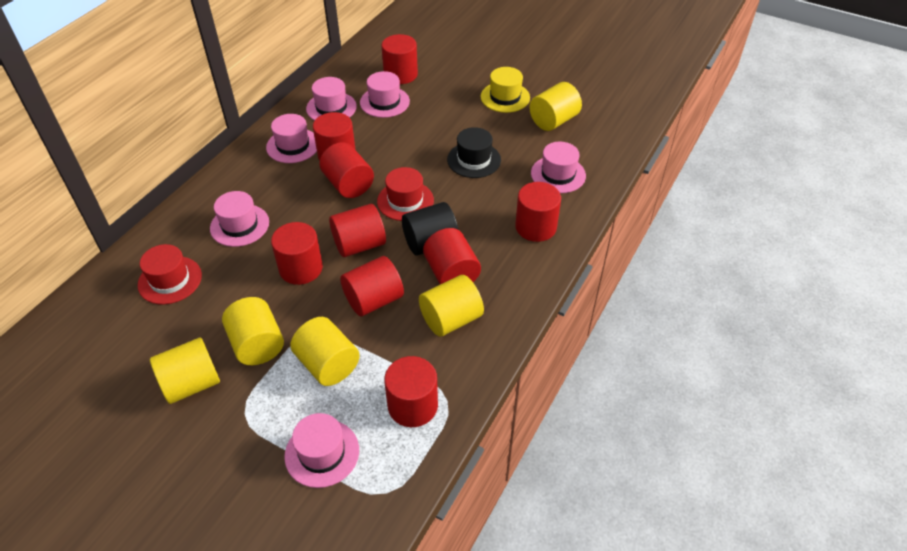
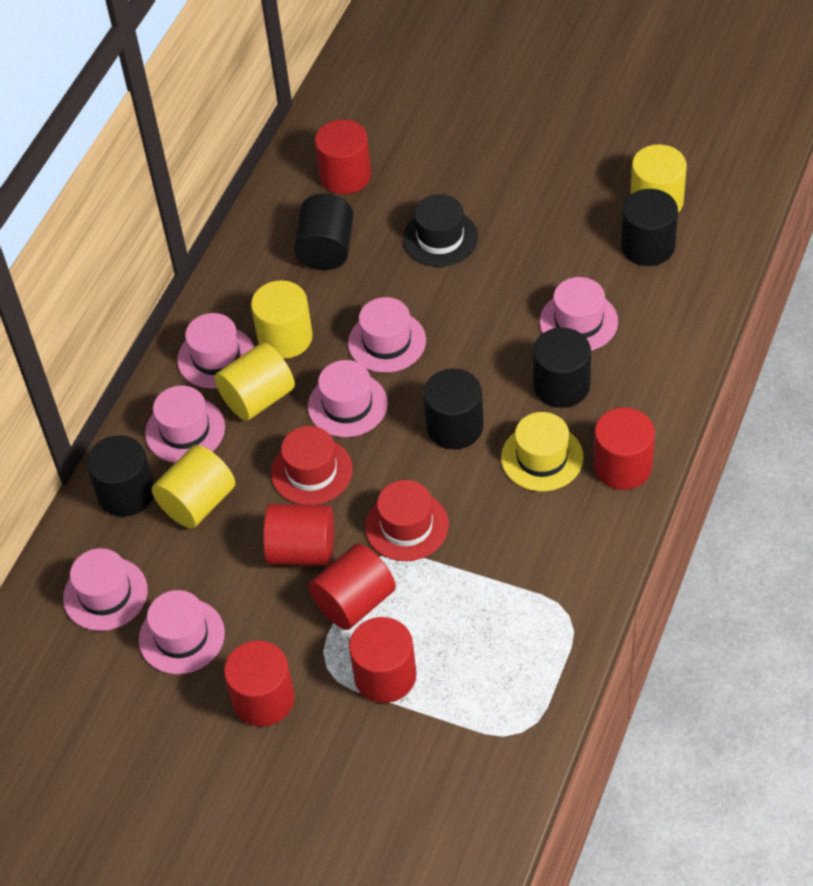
black cylinder: [402,202,458,256] = 1 -> [86,435,154,517] [294,194,354,270] [423,369,484,449] [533,328,591,408] [621,189,678,266] = 5
pink hat: [210,191,269,247] [266,114,317,163] [284,413,359,488] [306,77,357,120] [360,71,410,118] [531,142,586,193] = 6 -> [63,548,148,631] [139,590,225,674] [145,386,225,463] [177,313,254,389] [308,360,388,437] [348,297,426,373] [540,277,618,351] = 7
red cylinder: [271,222,323,285] [313,112,356,161] [320,142,374,198] [329,204,386,257] [340,256,404,316] [381,34,418,84] [384,356,438,427] [423,228,481,284] [515,182,561,242] = 9 -> [224,641,295,726] [263,504,334,566] [309,544,396,630] [315,119,371,194] [349,617,416,703] [594,407,655,490] = 6
yellow cylinder: [150,338,220,404] [222,297,284,365] [290,317,360,386] [419,275,484,337] [529,82,582,131] = 5 -> [152,445,235,528] [215,342,295,421] [251,280,313,359] [630,144,687,213] = 4

